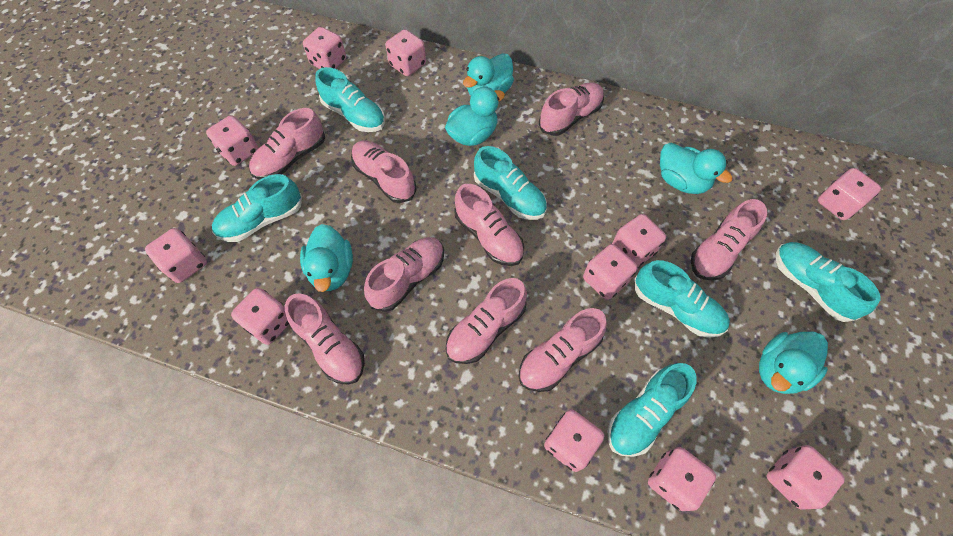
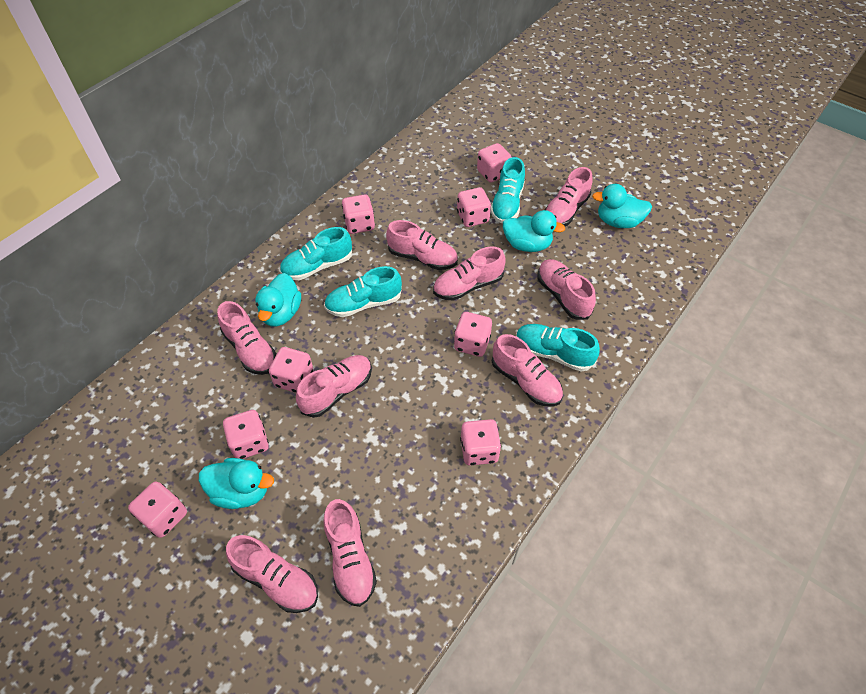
pink dice: [145,228,207,283] [206,115,258,166] [231,288,289,345] [303,27,346,69] [385,29,426,76] [544,410,604,472] [583,244,638,300] [612,214,666,267] [648,447,716,511] [766,445,845,510] [818,168,881,220] = 11 -> [128,481,187,538] [223,410,269,459] [269,347,313,393] [342,194,375,234] [454,312,492,357] [457,187,491,227] [460,419,501,466] [477,143,512,183] = 8
turquoise duck: [300,224,353,292] [445,87,505,146] [463,53,514,96] [660,143,732,194] [759,332,828,394] = 5 -> [199,458,274,509] [255,273,301,326] [503,210,565,252] [592,184,652,228] = 4
turquoise shoe: [212,174,302,242] [315,67,385,132] [474,146,547,220] [608,363,697,457] [635,260,730,338] [776,242,881,322] = 6 -> [280,227,352,280] [324,266,402,317] [490,157,525,223] [516,324,600,371] = 4

